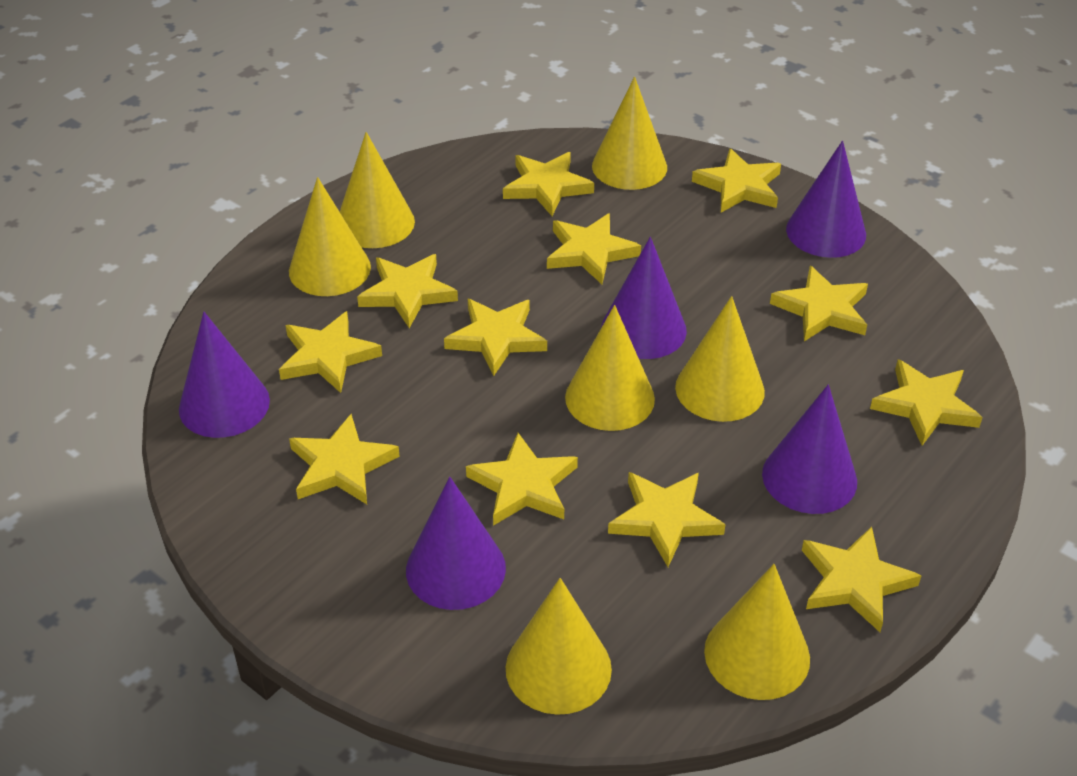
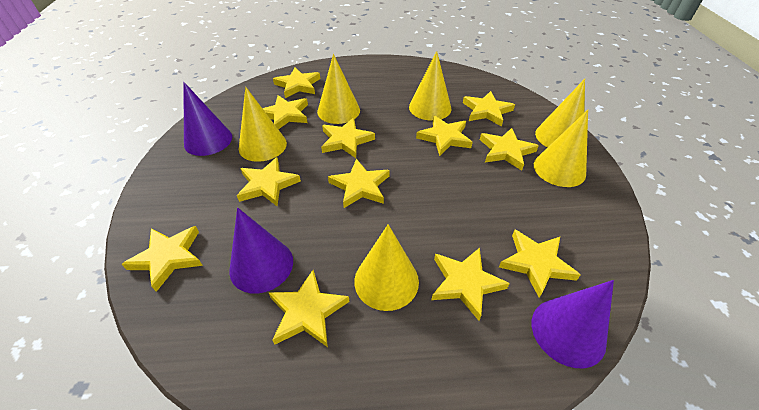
purple cone: [179,312,270,438] [406,477,506,610] [601,237,687,359] [762,384,857,514] [786,140,866,258] = 5 -> [183,82,232,156] [229,208,293,294] [532,280,614,368] = 3
yellow cone: [289,177,371,296] [340,132,415,248] [506,578,612,715] [565,305,655,431] [592,76,667,190] [675,296,765,422] [704,564,810,700] = 7 -> [239,87,287,162] [317,54,360,124] [354,224,419,311] [409,51,451,121] [534,110,588,187] [535,79,585,148] = 6

